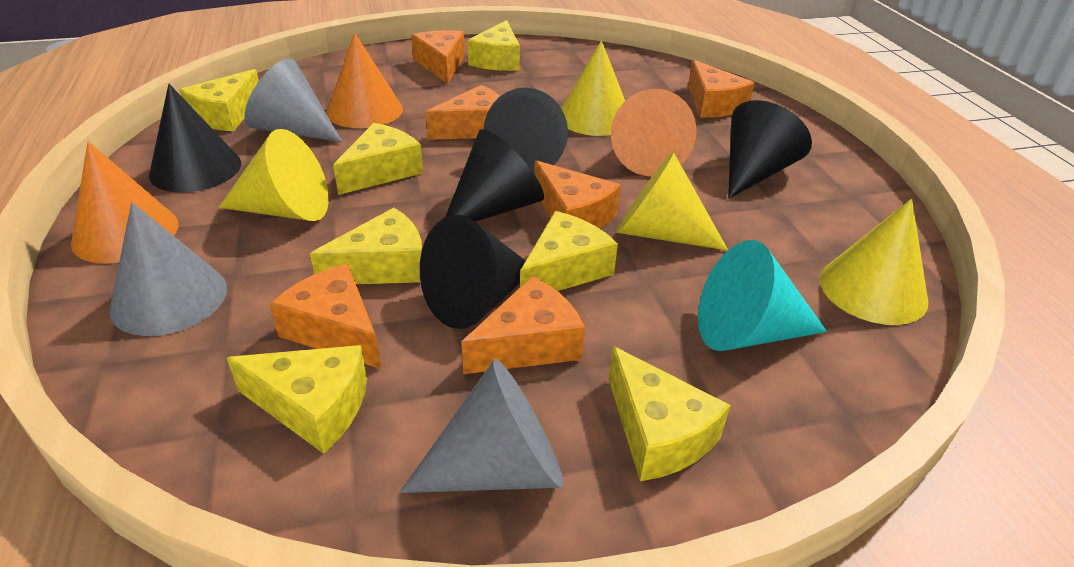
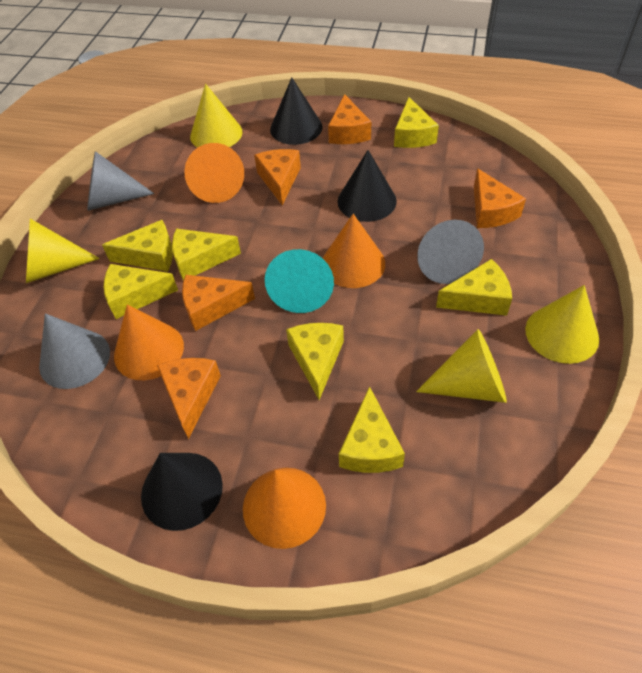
black cone: [149,84,241,192] [420,215,526,329] [445,129,544,222] [484,88,568,174] [728,100,812,199] = 5 -> [141,453,223,531] [270,77,323,145] [338,150,397,222] = 3
orange cheese: [270,263,381,369] [411,30,465,84] [426,85,500,140] [461,276,585,374] [535,161,621,229] [688,60,754,118] = 6 -> [157,358,221,439] [182,275,255,331] [254,149,301,205] [328,94,371,144] [474,168,526,228] = 5
orange cone: [71,141,178,263] [327,33,403,128] [611,89,697,176] = 3 -> [114,305,184,380] [184,143,244,203] [243,468,326,549] [323,214,385,288] = 4

